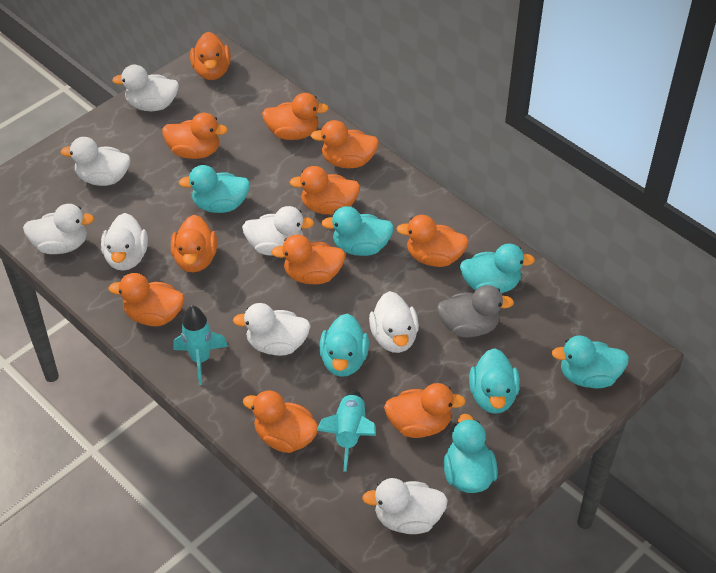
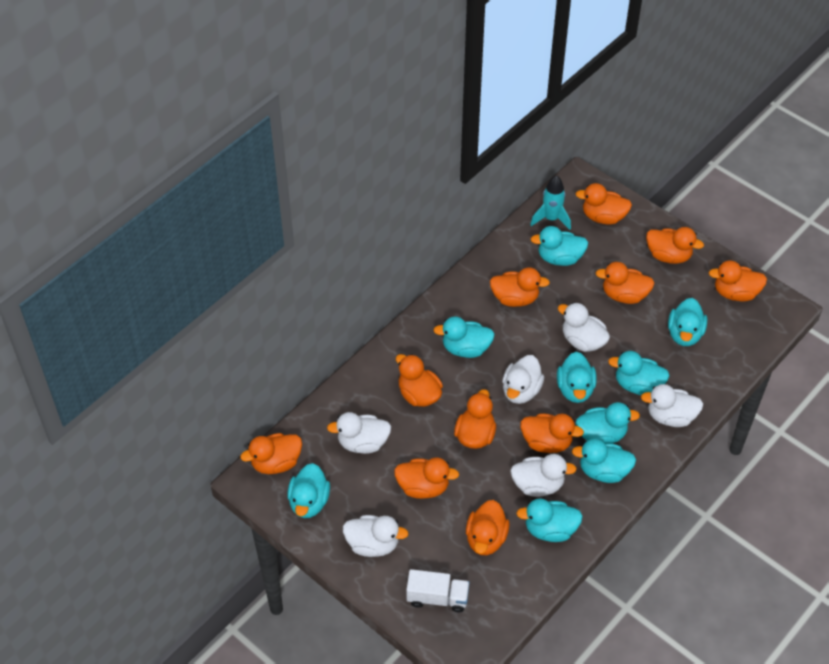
grey duck: [437,285,514,338] = 1 -> none = 0
turquoise duck: [179,165,250,213] [319,314,369,377] [321,206,394,256] [444,414,498,493] [460,244,535,293] [469,348,520,414] [552,336,629,388] = 7 -> [287,463,330,518] [434,316,495,358] [516,498,583,542] [530,226,588,266] [557,352,597,403] [572,439,636,483] [576,402,640,444] [608,351,669,395] [668,298,707,346] = 9
turquoise rocket: [174,306,228,385] [316,390,376,472] = 2 -> [530,175,571,230] = 1
white duck: [23,204,94,254] [60,137,130,186] [101,213,148,271] [112,65,179,111] [233,303,311,356] [242,206,314,256] [362,478,448,534] [369,291,419,353] = 8 -> [327,412,391,454] [343,515,408,557] [502,355,544,404] [510,454,577,497] [558,302,610,352] [641,384,703,427] = 6
white truck: none = 0 -> [406,569,470,612] = 1

